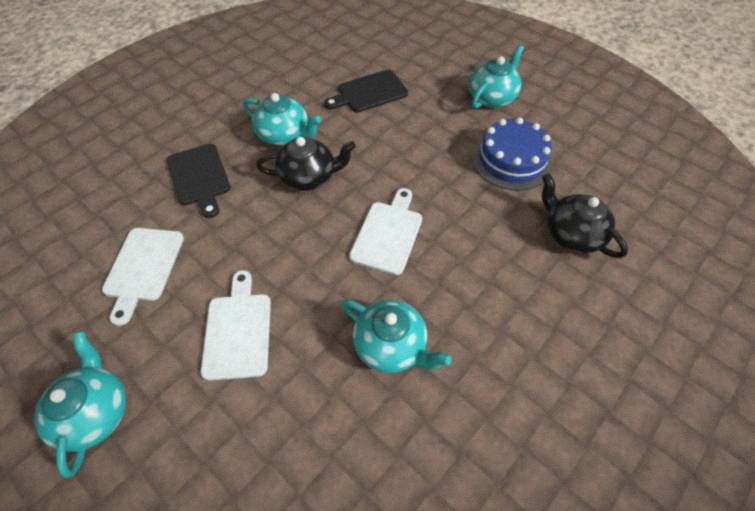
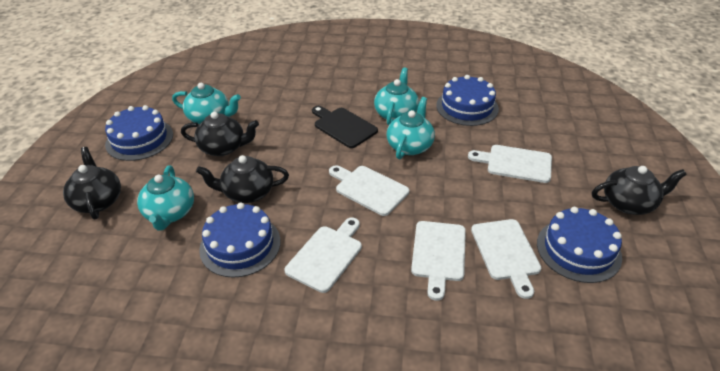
black cutting board: [167,144,231,218] [324,70,408,112] = 2 -> [312,106,378,148] = 1
black teapot: [256,137,356,191] [542,173,628,258] = 2 -> [63,147,121,220] [181,112,259,156] [196,155,289,203] [592,166,687,215] = 4
blue cake: [472,117,552,190] = 1 -> [105,105,173,161] [199,203,281,278] [436,75,499,126] [537,207,622,283] = 4
white cutting board: [102,228,184,326] [201,270,271,381] [349,188,422,275] = 3 -> [285,218,362,293] [329,165,409,216] [411,221,466,301] [468,145,552,183] [471,219,541,299] = 5

